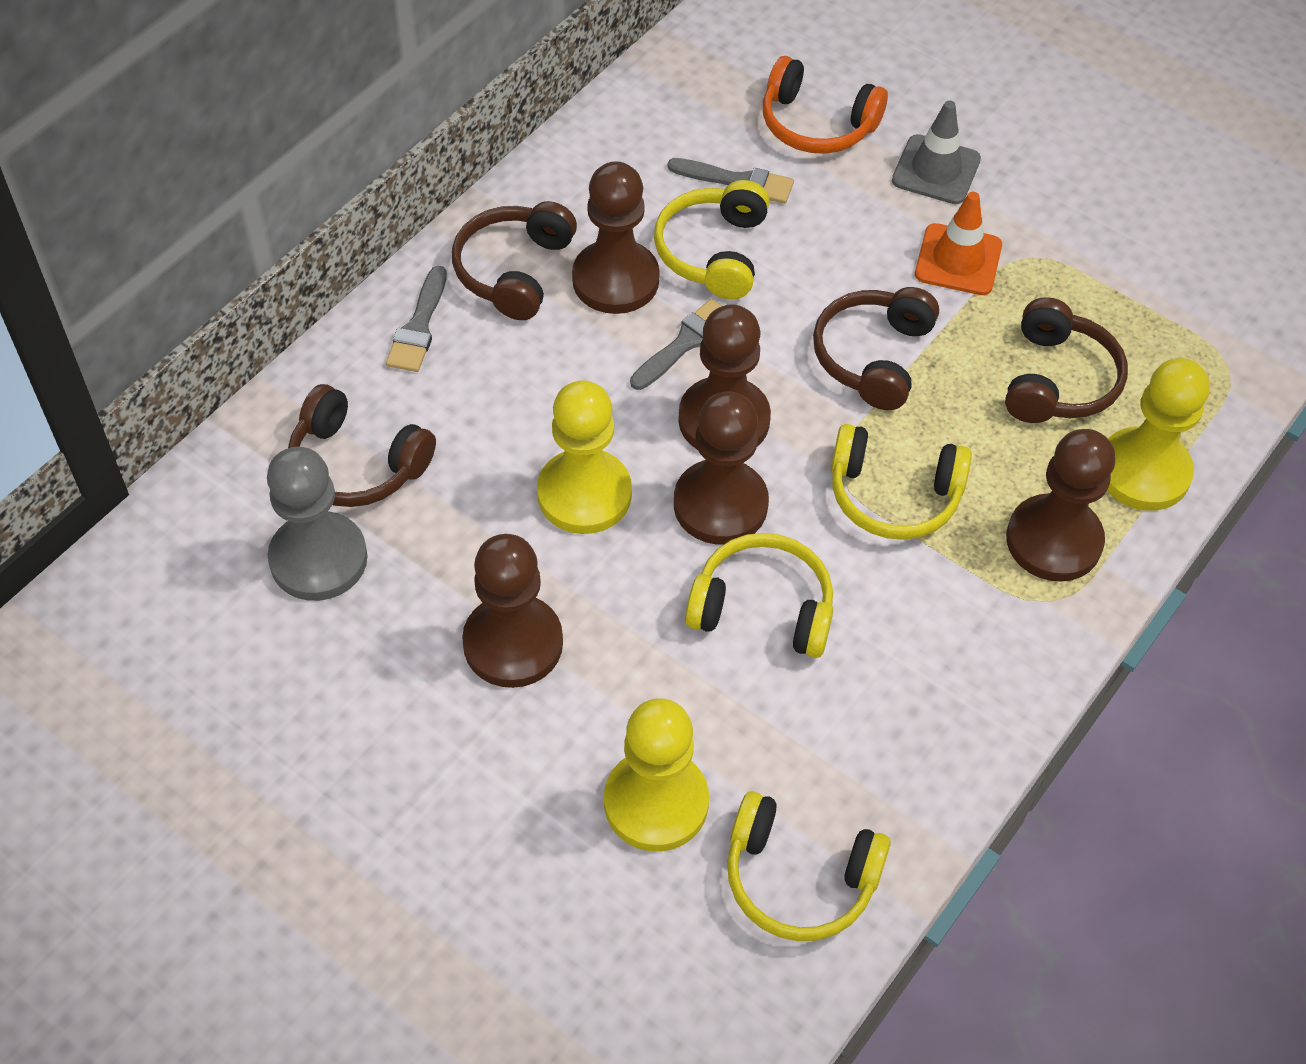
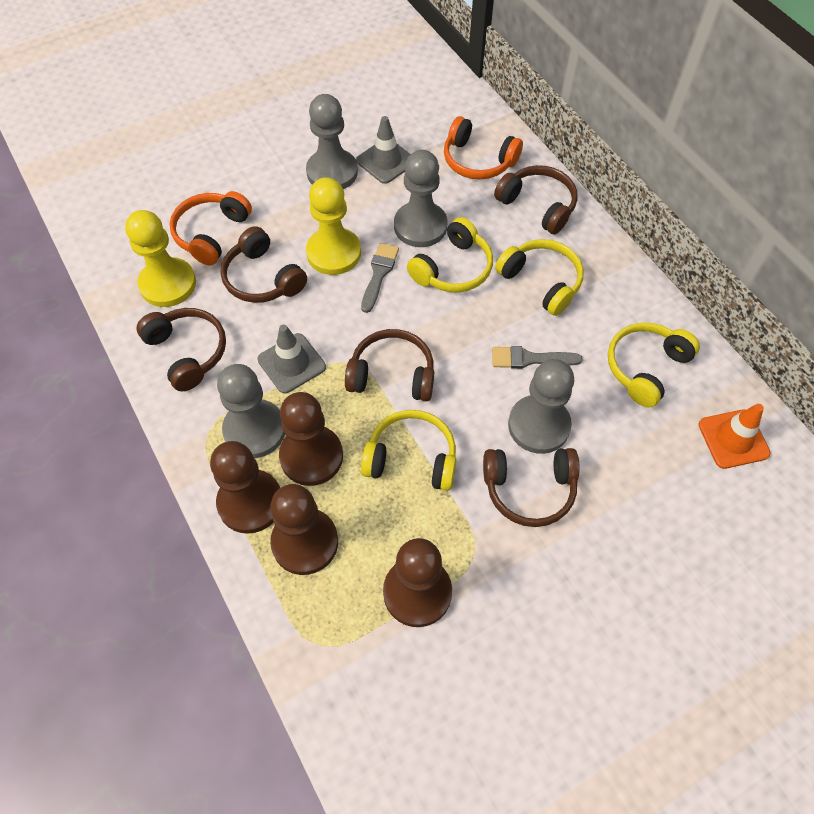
brown headphones: [288,384,436,507] [452,201,577,320] [813,287,939,410] [1005,297,1128,423] = 4 -> [137,308,226,391] [220,226,307,303] [345,329,434,401] [483,448,580,527] [494,165,578,235] = 5
brown pawn: [462,534,563,688] [572,161,660,314] [674,392,769,545] [678,304,771,450] [1006,429,1115,582] = 5 -> [210,441,280,534] [270,484,338,575] [279,392,343,486] [383,538,452,627] = 4
grey brush: [386,266,447,372] [630,299,722,390] [667,158,794,204] = 3 -> [361,243,399,313] [492,346,583,369] = 2
grey pawn: [267,447,368,601] = 1 -> [217,364,285,458] [306,94,358,189] [394,150,448,247] [508,359,574,454] = 4
grey traffic cone: [892,101,981,204] = 1 -> [257,324,326,393] [356,116,411,184] = 2
orange headphones: [763,56,888,154] = 1 -> [170,191,252,266] [444,116,523,180] = 2
yellow pawn: [537,380,632,534] [604,698,709,852] [1107,358,1210,511] = 3 -> [125,210,196,307] [306,177,361,275] = 2

